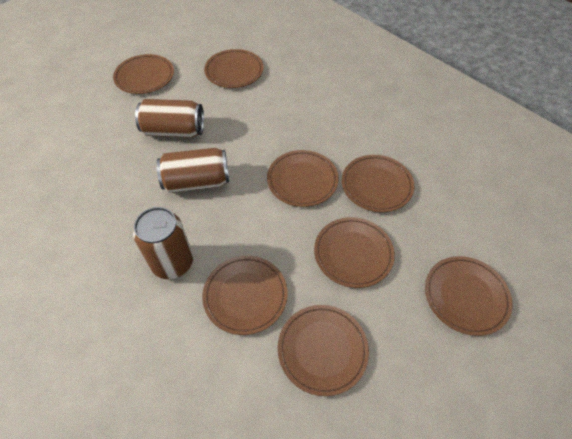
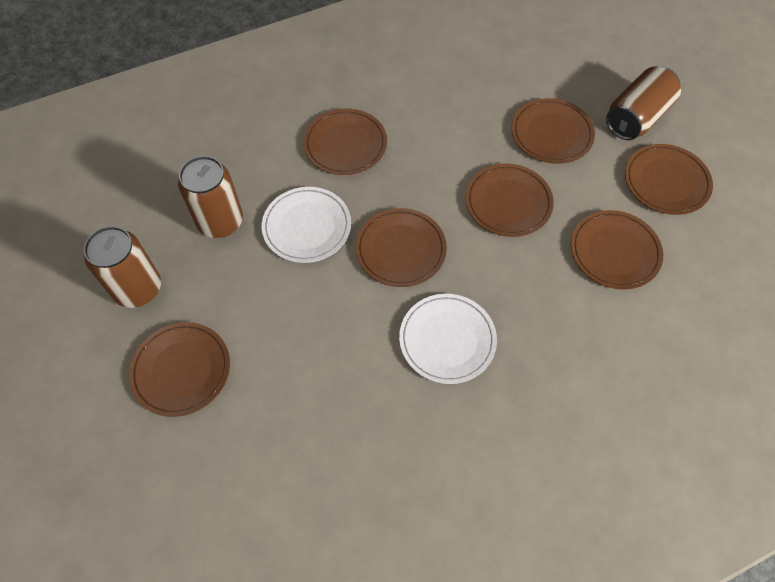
brown plate: [113,54,174,94] [202,256,287,335] [204,49,264,88] [267,150,339,207] [278,305,369,396] [314,217,395,288] [342,155,414,212] [425,256,512,336] = 8 -> [129,322,230,417] [304,109,387,175] [356,208,447,287] [466,164,554,237] [512,98,595,164] [571,210,663,290] [625,144,713,215] = 7
white plate: none = 0 -> [262,187,351,263] [399,294,497,384] = 2

